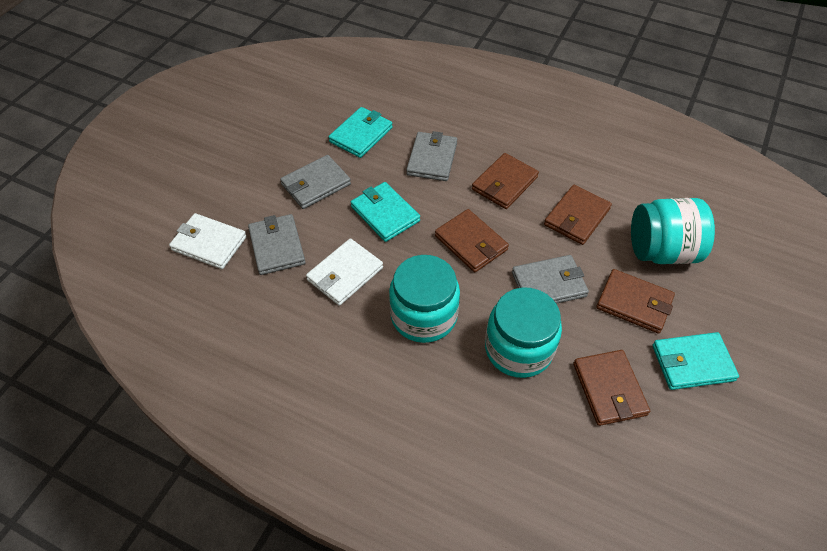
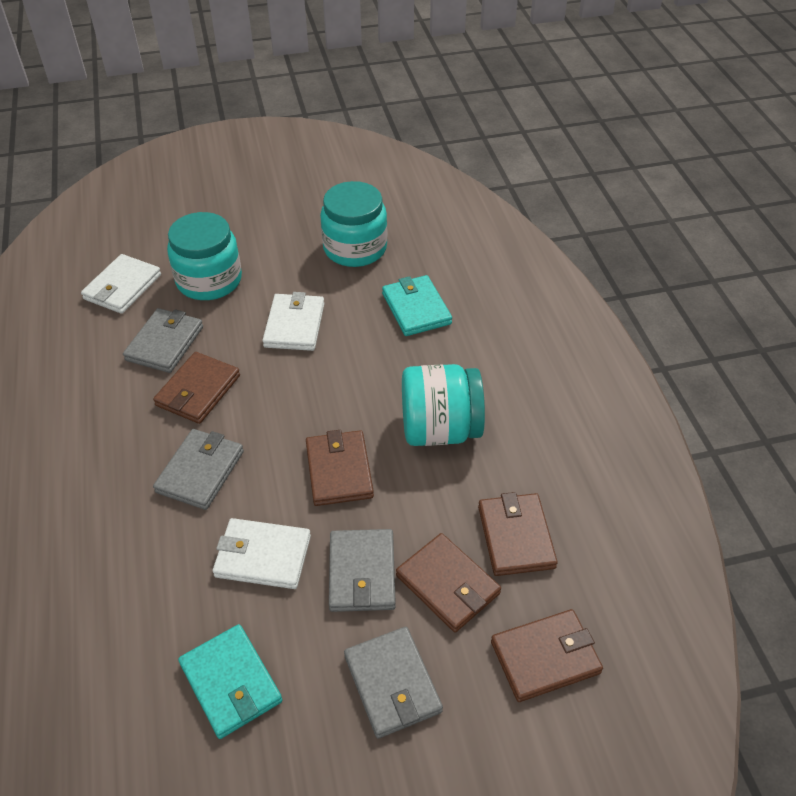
turquoise wallet: [329,107,393,158] [351,182,420,242] [652,332,739,390] = 3 -> [178,624,282,739] [382,275,452,336] = 2
white wallet: [169,213,247,269] [306,238,383,306] = 2 -> [81,254,161,314] [213,518,311,589] [262,292,324,351] = 3

